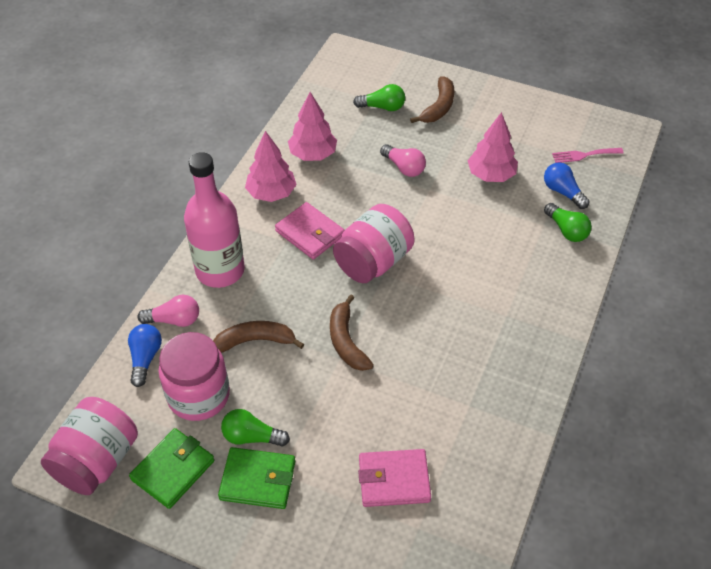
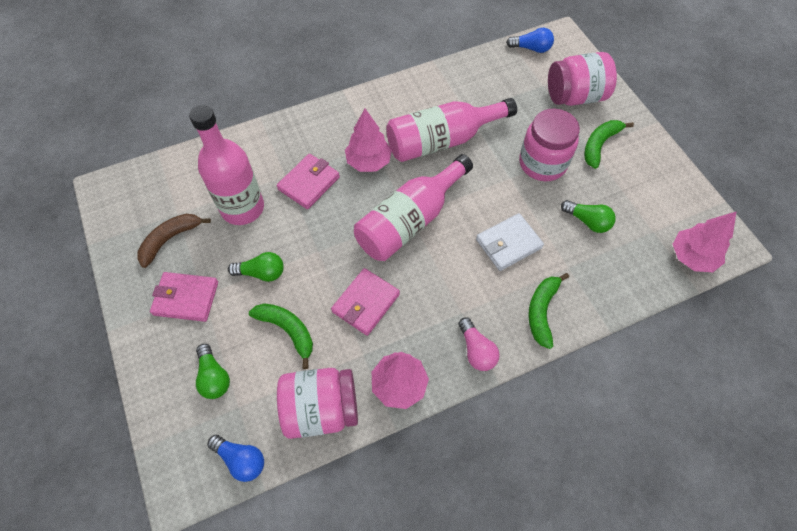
brown banana: [213,321,304,353] [330,294,374,371] [410,76,455,123] = 3 -> [137,214,211,268] = 1
green banana: none = 0 -> [249,303,313,369] [528,273,569,349] [584,120,634,169] = 3
green wallet: [129,428,214,509] [218,447,295,509] = 2 -> none = 0
pink bottle: [184,152,245,288] = 1 -> [189,105,264,225] [354,154,473,261] [386,98,517,162] = 3
pink fork: [552,148,624,163] = 1 -> none = 0
pink light bulb: [137,295,199,327] [380,144,426,177] = 2 -> [458,317,500,371] = 1
pink wallet: [275,202,345,260] [358,449,431,507] = 2 -> [150,272,218,322] [277,154,340,209] [331,268,400,336] = 3
white wallet: none = 0 -> [476,213,544,271] = 1

